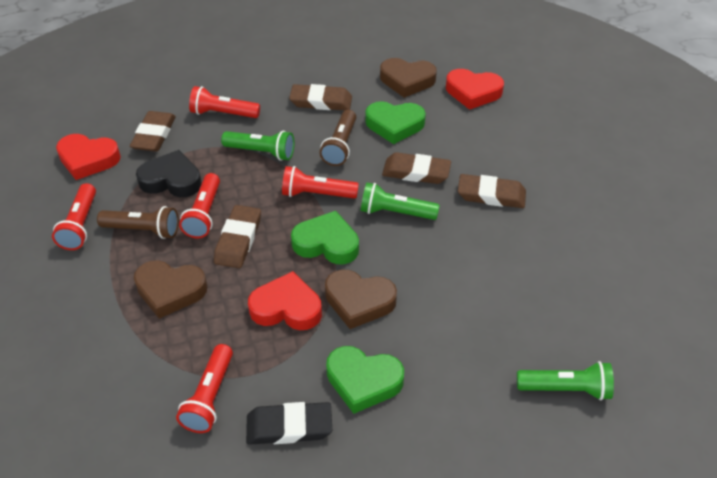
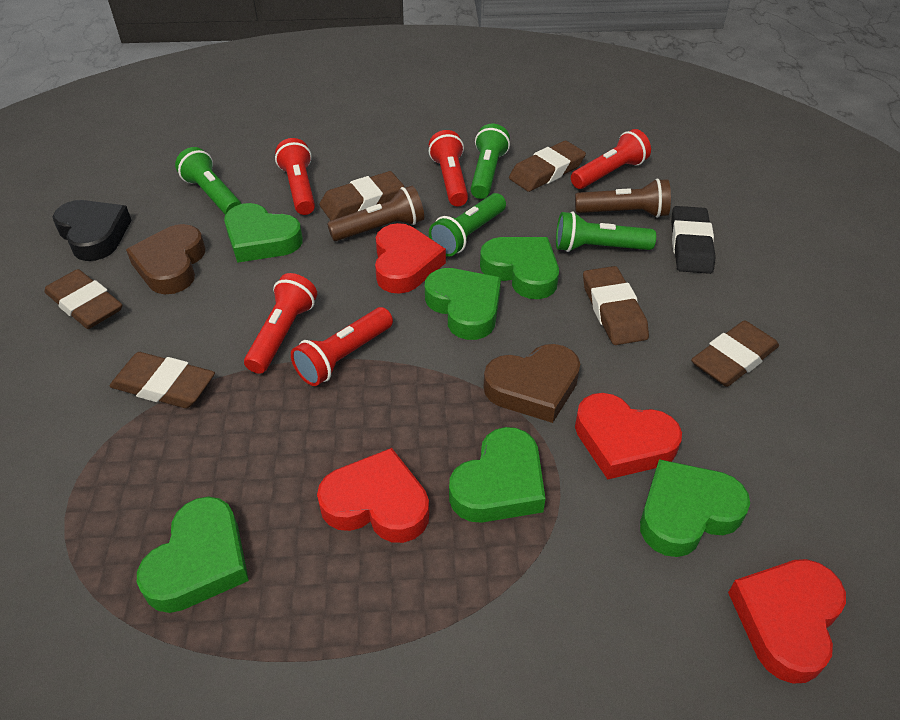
brown eraser: [130,111,176,152] [214,205,261,268] [289,84,352,110] [382,152,451,184] [458,174,526,208] = 5 -> [45,269,123,329] [110,352,215,408] [319,171,404,220] [509,141,586,192] [583,266,649,345] [691,320,779,387] = 6
brown heart: [134,260,207,319] [325,270,397,329] [380,58,437,98] = 3 -> [126,224,205,294] [484,344,580,423] = 2
green flashlight: [221,131,294,161] [361,182,440,220] [517,361,614,400] = 3 -> [175,147,242,215] [429,193,506,257] [470,124,510,199] [556,211,656,252] = 4
green heart: [291,211,359,264] [326,346,404,414] [365,101,426,144] = 3 -> [137,497,249,613] [224,203,303,263] [425,268,501,340] [449,427,546,523] [480,237,559,299] [640,459,750,557] = 6
red heart: [56,134,121,180] [248,271,322,330] [446,69,504,110] = 3 -> [317,448,429,543] [375,223,446,294] [575,393,682,480] [728,559,846,683] = 4

